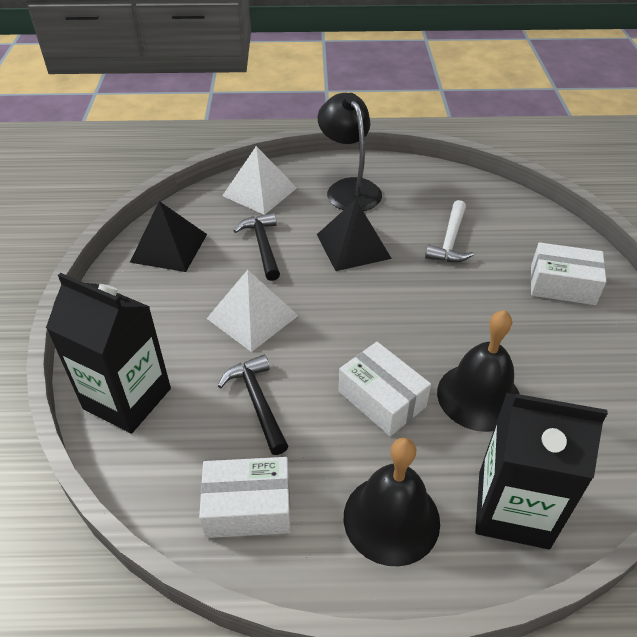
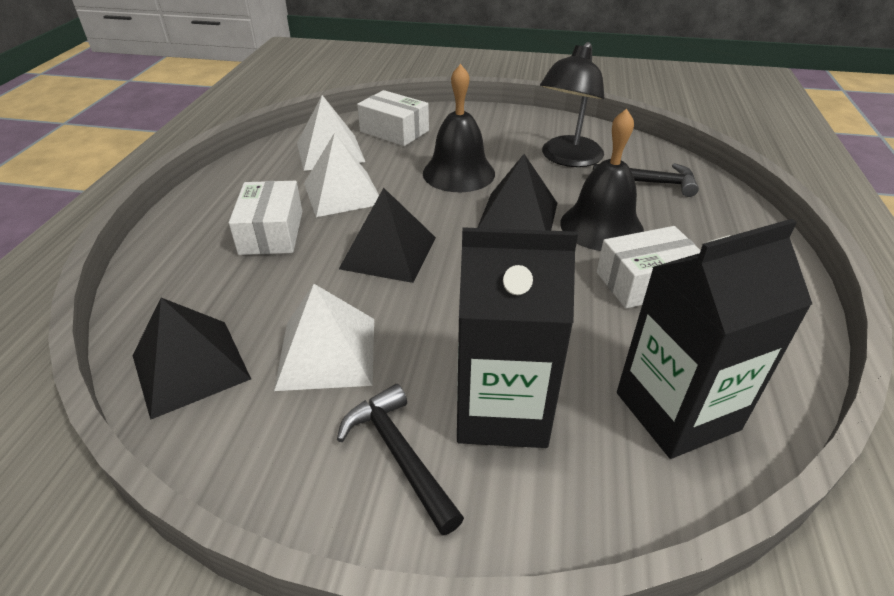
black pyramid: [130,201,207,272] [317,200,392,271] = 2 -> [132,298,251,420] [339,188,436,283] [478,154,557,231] = 3
white hammer: [425,200,474,262] = 1 -> none = 0
white pyramid: [206,270,299,352] [222,146,297,215] = 2 -> [274,284,374,391] [297,95,365,171] [304,133,379,217] = 3

